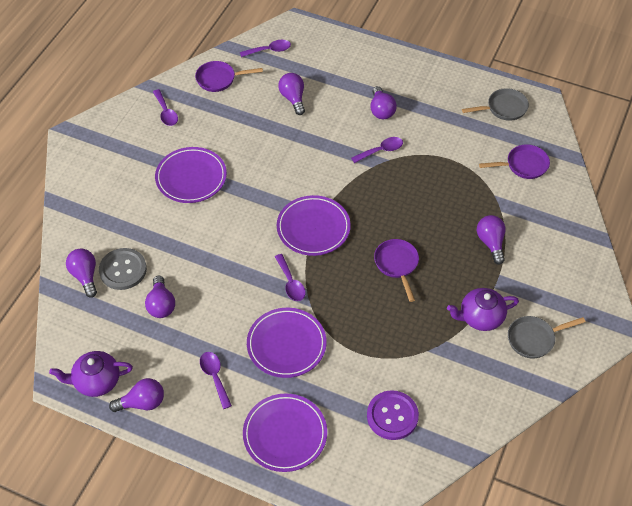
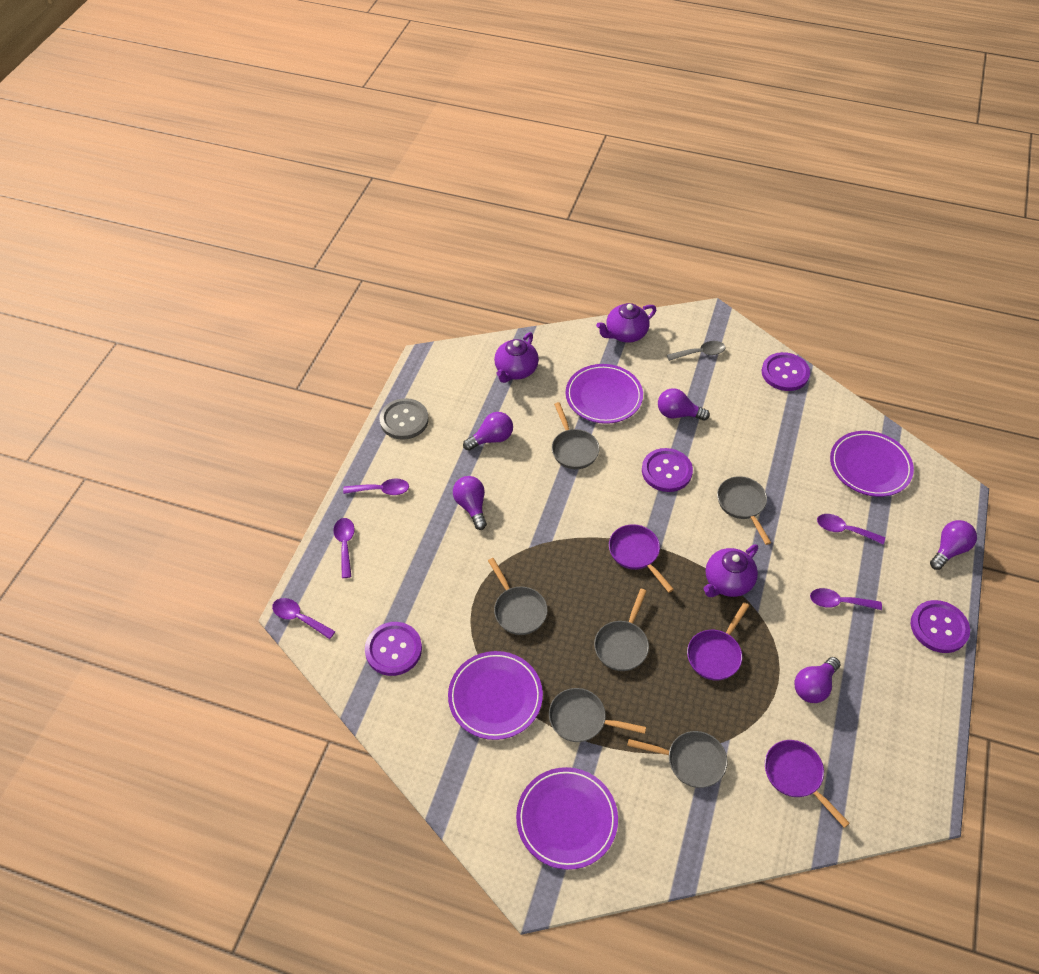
grey pan: [462,88,529,121] [508,316,586,359] = 2 -> [488,558,548,635] [549,688,646,742] [552,402,600,469] [594,589,649,671] [627,731,727,788] [717,476,771,545] = 6
grey spoon: none = 0 -> [667,341,726,361] = 1
purple button: [367,390,419,440] = 1 -> [365,622,422,676] [642,448,693,492] [762,352,810,391] [911,600,970,653] = 4
purple light bulb: [66,248,97,298] [109,378,164,412] [145,276,175,318] [278,73,305,115] [370,86,397,119] [477,215,506,264] = 6 -> [453,476,487,530] [463,412,513,451] [658,388,710,421] [794,657,841,703] [930,520,977,570] = 5
purple teapot: [49,351,133,397] [447,288,519,331] = 2 -> [494,332,539,383] [596,303,656,343] [704,544,758,597] = 3

